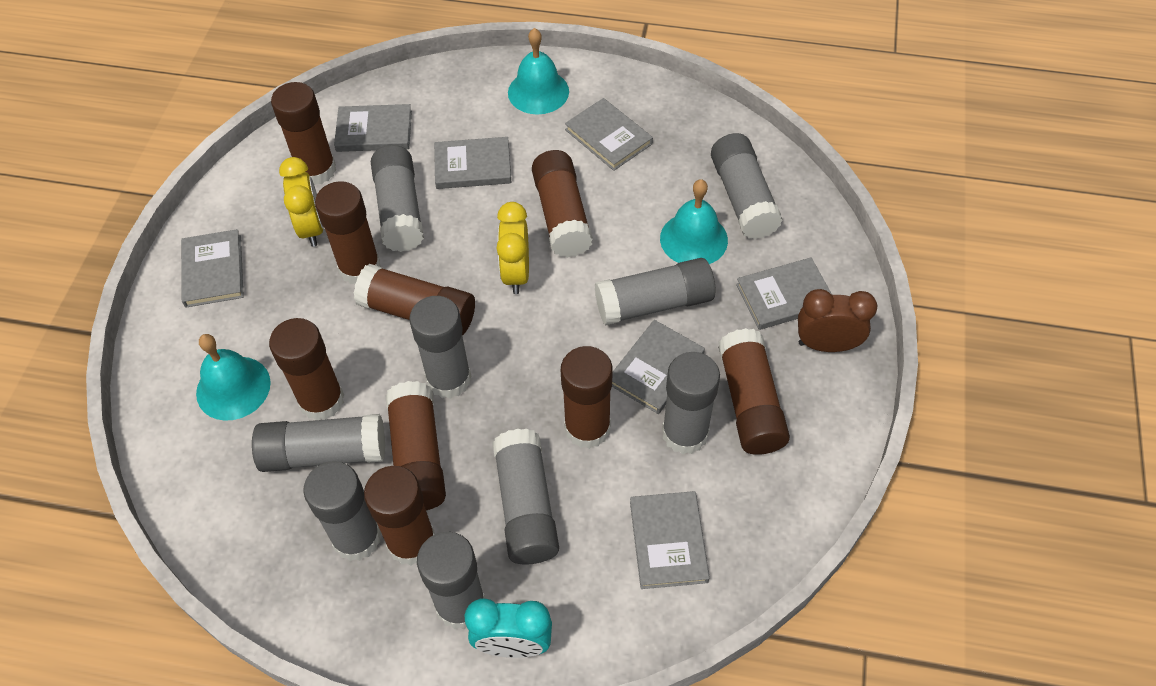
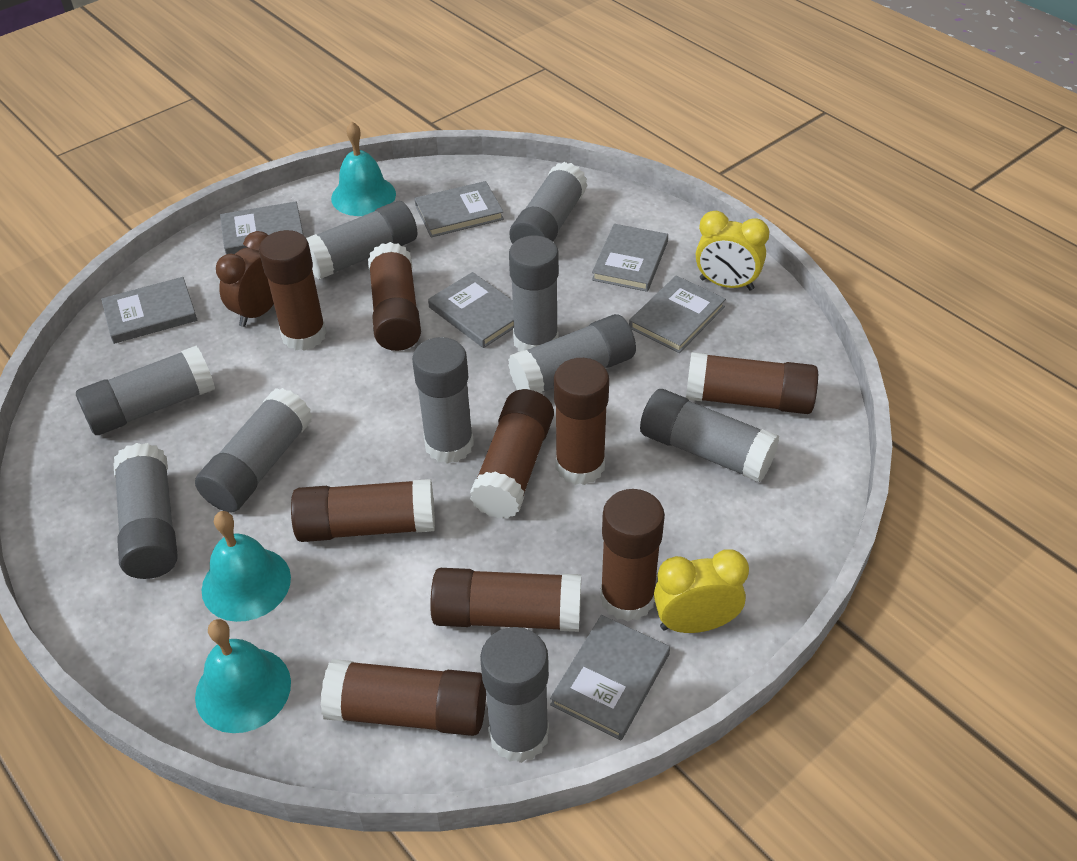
grey glue stick: [252,414,385,472] [303,461,381,561] [371,145,424,252] [409,296,472,399] [417,532,486,629] [492,429,559,565] [595,258,715,326] [662,352,720,454] [711,133,783,239] = 9 -> [76,346,215,435] [113,443,177,579] [195,388,312,512] [306,201,418,280] [412,337,474,464] [480,627,549,763] [508,314,636,394] [509,236,559,352] [510,162,588,244] [640,389,779,482] = 10
turquoise clock: [465,598,552,658] = 1 -> none = 0

